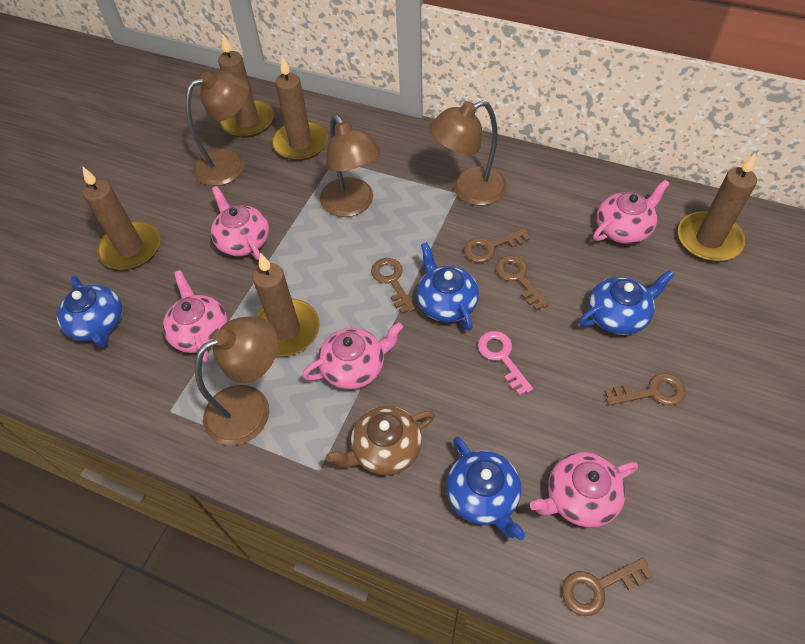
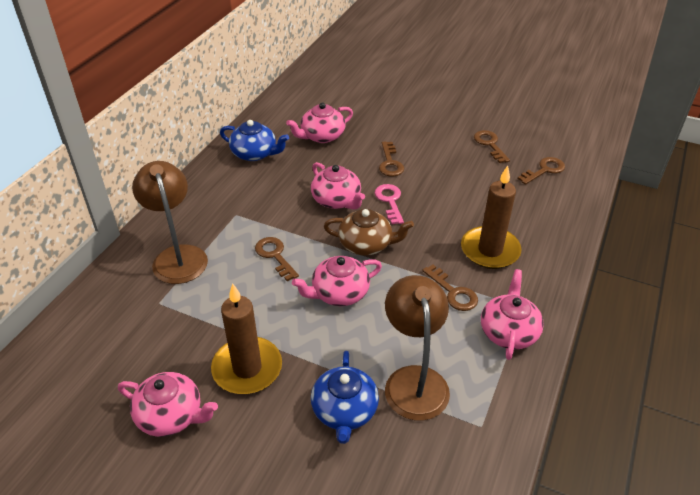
blue teapot: [57,276,122,347] [416,242,479,330] [446,437,525,540] [579,270,675,335] = 4 -> [220,120,289,161] [311,351,379,444] = 2
brown candle: [82,166,160,270] [218,35,274,138] [252,253,320,356] [272,56,328,161] [678,152,757,262] = 5 -> [211,283,282,394] [461,166,522,269] = 2
brown lamp: [186,71,249,186] [195,316,278,445] [320,114,381,217] [429,100,507,206] = 4 -> [132,161,208,284] [385,275,450,421] = 2

